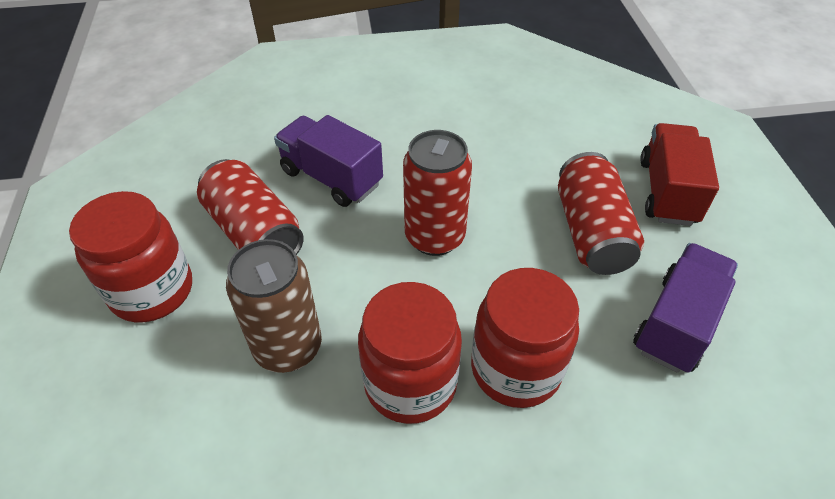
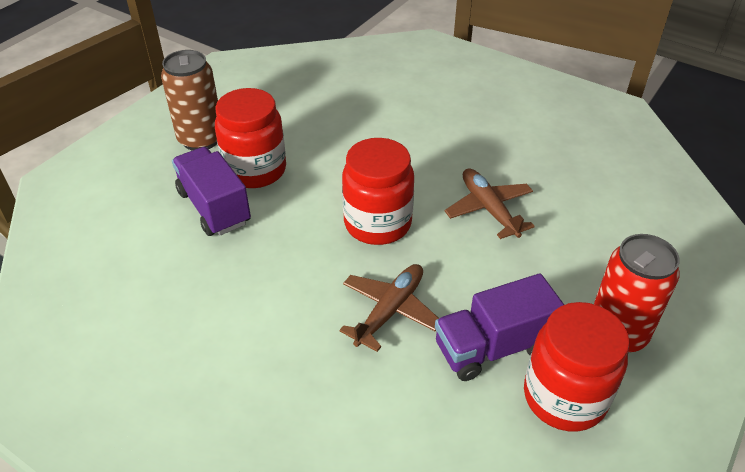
brown plane: none = 0 -> [339,264,439,352] [444,168,535,239] = 2
red can: [197,159,304,255] [403,130,472,256] [558,152,644,275] = 3 -> [594,234,680,353] = 1
red truck: [640,123,719,226] = 1 -> none = 0

